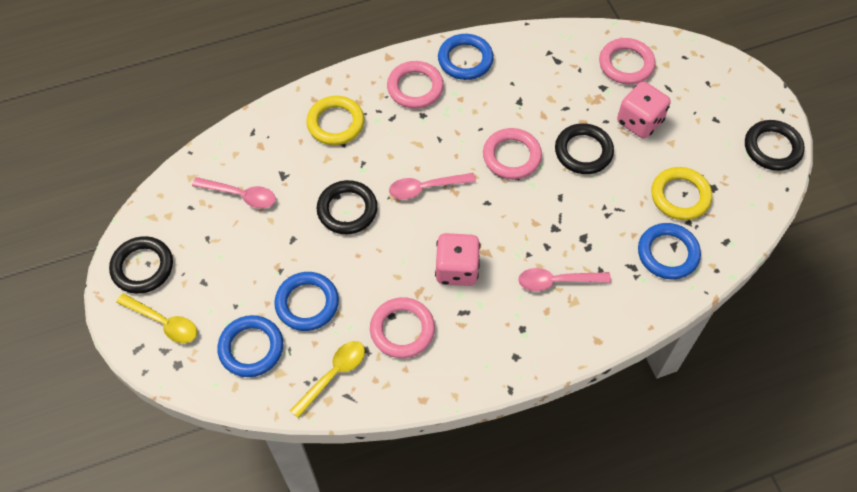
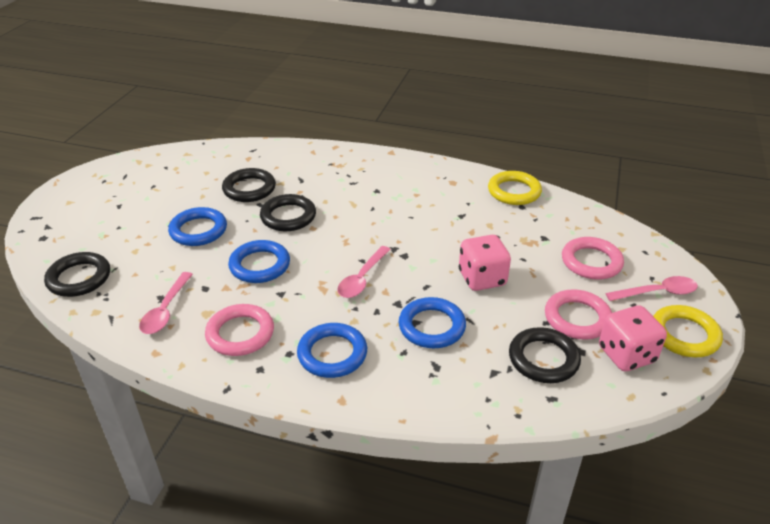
pink ring: [370,297,435,358] [387,61,444,109] [483,128,542,179] [599,38,655,84] = 4 -> [205,304,274,356] [545,289,612,340] [562,237,624,280] = 3
yellow spoon: [116,293,197,343] [290,341,365,418] = 2 -> none = 0

